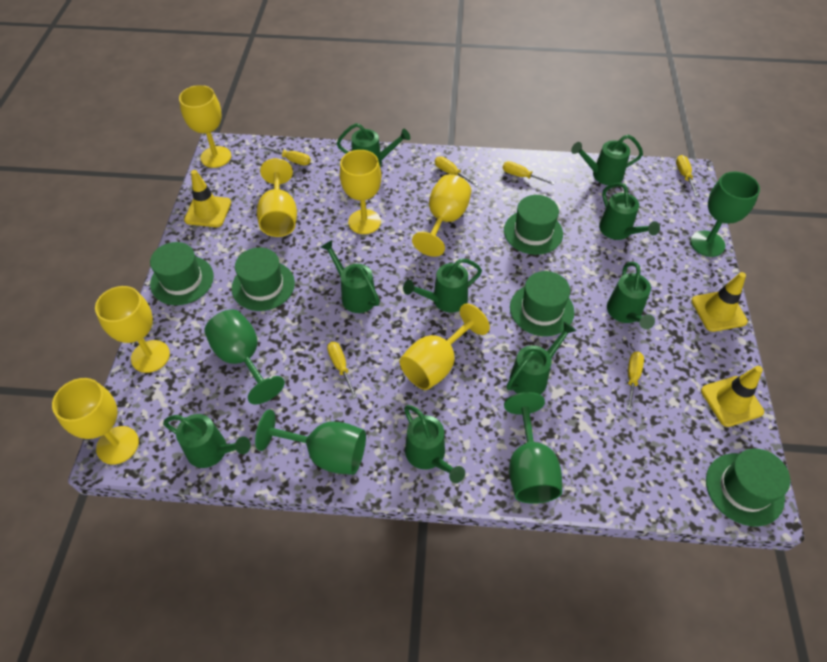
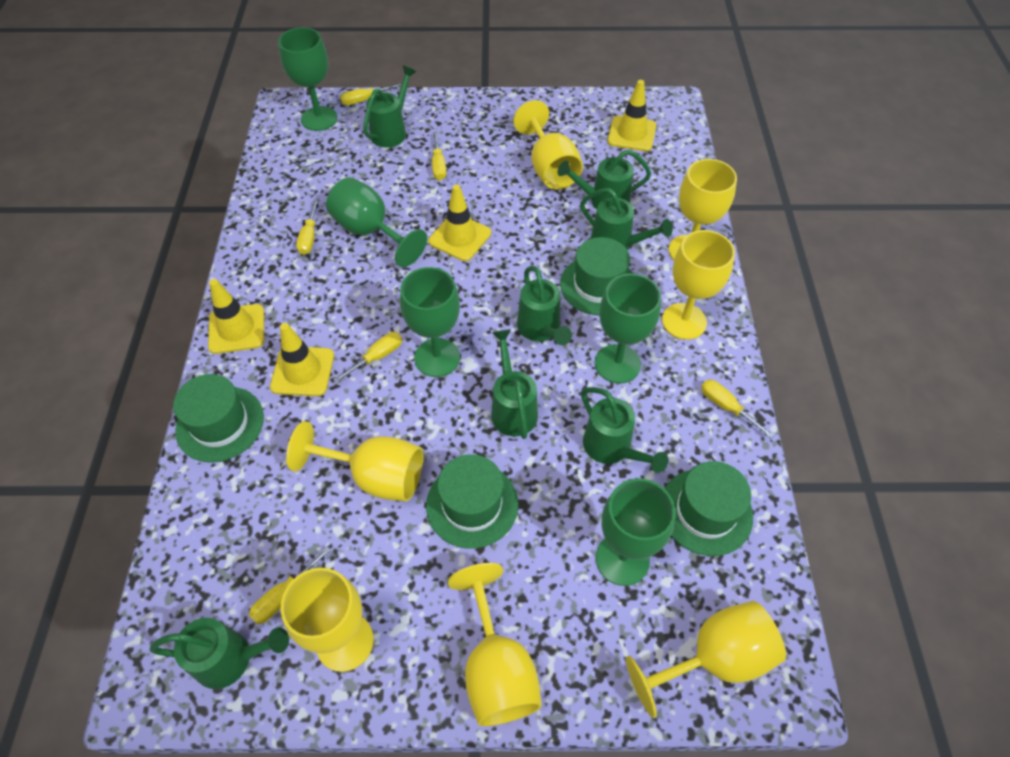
green goblet: [204,310,285,404] [255,410,366,475] [504,392,562,504] [690,172,760,257] = 4 -> [278,27,338,131] [326,177,427,267] [400,267,460,377] [595,274,661,383] [596,478,675,586] = 5
green hat: [150,242,214,305] [232,247,295,311] [504,195,563,255] [510,271,574,336] [706,449,790,526] = 5 -> [173,374,264,463] [426,454,518,549] [560,237,633,315] [664,461,753,556] = 4
green watering can: [163,414,251,468] [321,240,380,313] [337,123,410,167] [403,258,482,313] [404,405,465,483] [506,321,576,394] [571,134,643,185] [599,183,660,240] [607,262,655,329] = 9 -> [150,618,289,689] [363,66,416,148] [491,329,538,439] [517,266,572,345] [558,150,651,210] [580,188,673,251] [581,387,668,473] = 7
yellow traffic cone: [184,170,231,227] [691,272,748,332] [701,366,764,427] = 3 -> [208,279,264,354] [270,323,334,396] [428,185,491,261] [607,80,656,151] = 4

